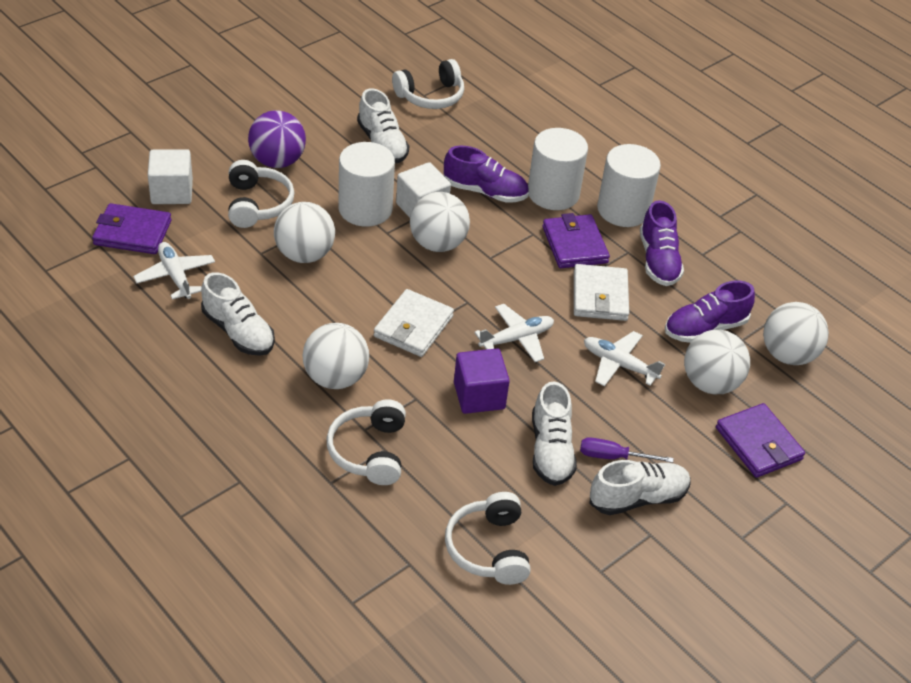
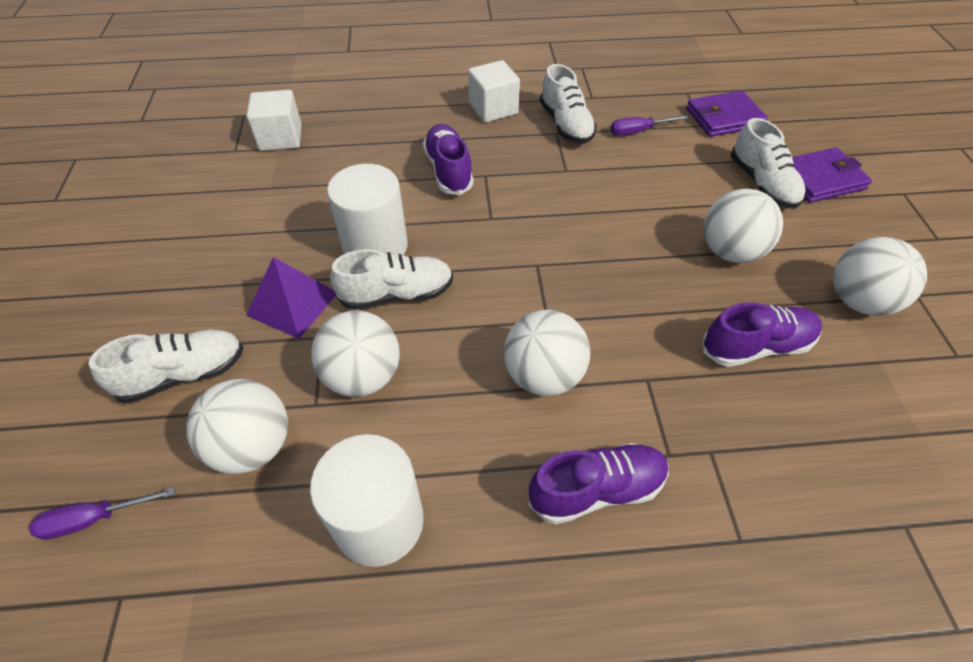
purple ball: [248,110,306,168] = 1 -> none = 0
purple cube: [454,349,510,414] = 1 -> none = 0
purple pyramid: none = 0 -> [246,257,335,339] = 1
purple screwdriver: [580,437,673,463] = 1 -> [29,487,175,540] [611,115,688,136] = 2
purple wallet: [92,203,172,254] [542,213,610,268] [716,403,805,478] = 3 -> [686,90,768,137] [792,147,872,203] = 2
white cylinder: [338,142,395,226] [528,128,588,210] [597,144,661,227] = 3 -> [310,434,424,567] [327,164,408,255] = 2
white headphones: [228,160,295,228] [327,399,406,485] [392,59,464,109] [445,492,531,585] = 4 -> none = 0
white plane: [133,242,215,300] [474,304,554,362] [584,331,665,386] = 3 -> none = 0
white wallet: [374,289,454,357] [574,264,629,321] = 2 -> none = 0

